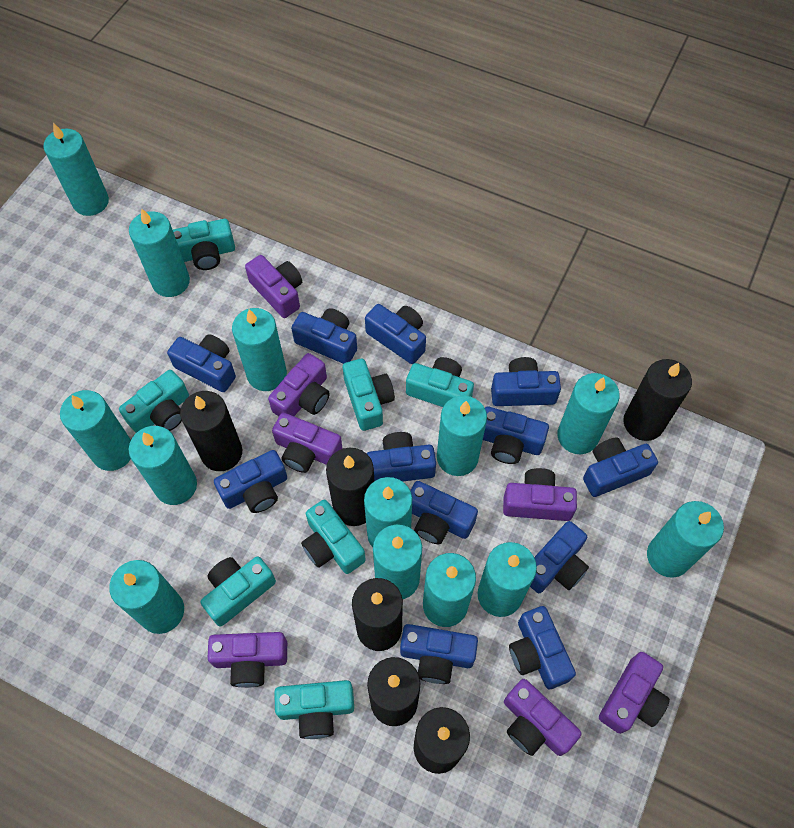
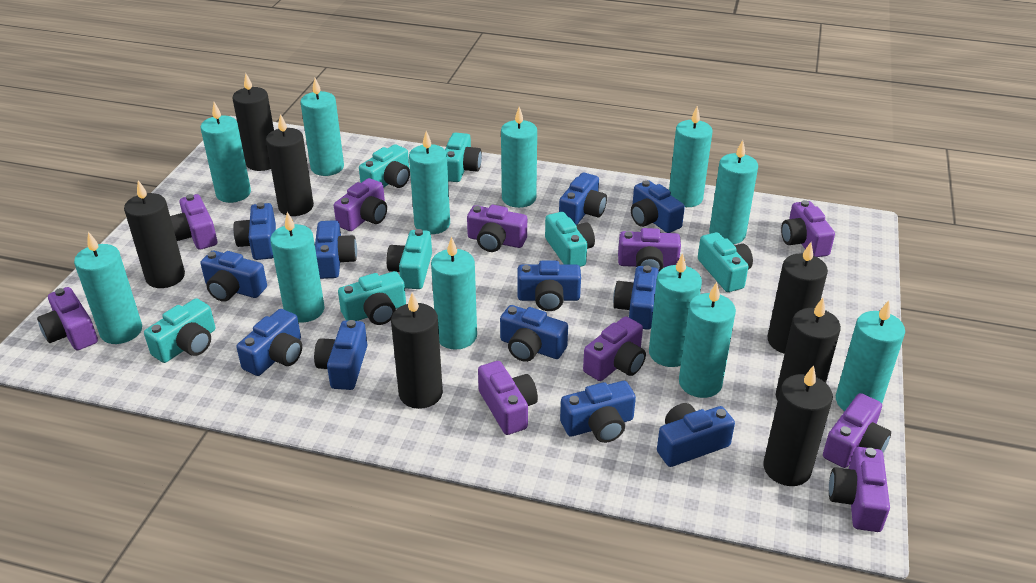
black candle: [180,391,242,471] [326,448,374,526] [352,578,403,651] [367,657,420,726] [414,707,470,774] [623,359,692,441] = 6 -> [124,180,185,288] [232,73,274,171] [266,114,314,216] [391,292,443,409] [764,365,833,486] [768,242,828,354] [776,298,841,401] = 7
purple camera: [208,632,287,688] [245,255,302,318] [268,353,330,416] [272,413,343,473] [503,468,577,521] [504,679,582,756] [599,652,670,734] = 7 -> [37,287,98,350] [170,194,217,250] [334,178,387,231] [467,205,527,252] [478,361,538,435] [583,316,646,381] [618,228,681,272] [781,200,835,257] [823,393,891,468] [829,447,890,532] = 10
turquoise candle: [44,123,109,216] [60,390,131,471] [109,560,184,634] [129,209,190,297] [129,426,197,505] [232,308,287,391] [364,477,412,547] [373,524,422,599] [423,553,476,627] [437,396,487,476] [477,542,537,617] [557,373,620,454] [647,501,724,578] = 13 -> [74,232,142,344] [201,102,251,203] [270,212,325,323] [300,78,344,176] [409,131,450,234] [431,236,477,350] [501,107,537,208] [649,253,702,367] [669,106,713,207] [679,282,736,398] [709,140,758,244] [836,300,905,411] = 12

